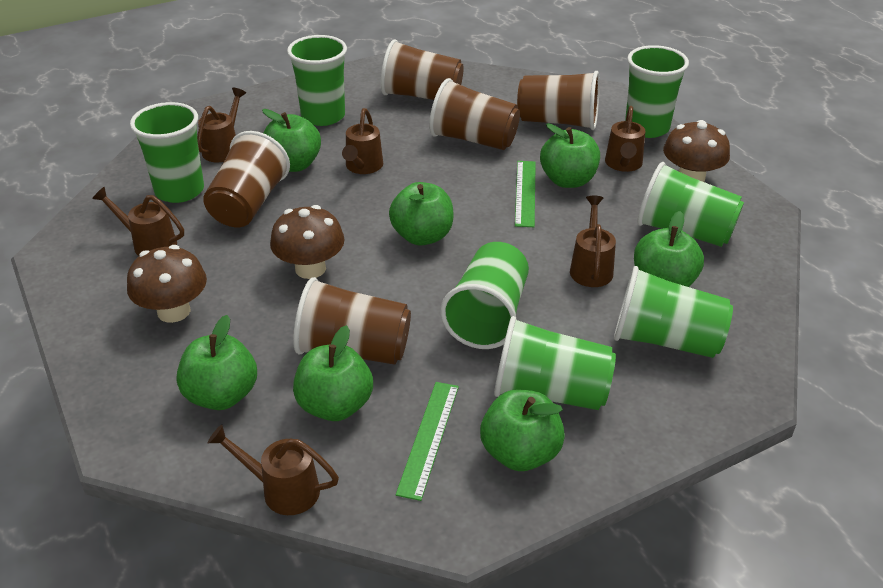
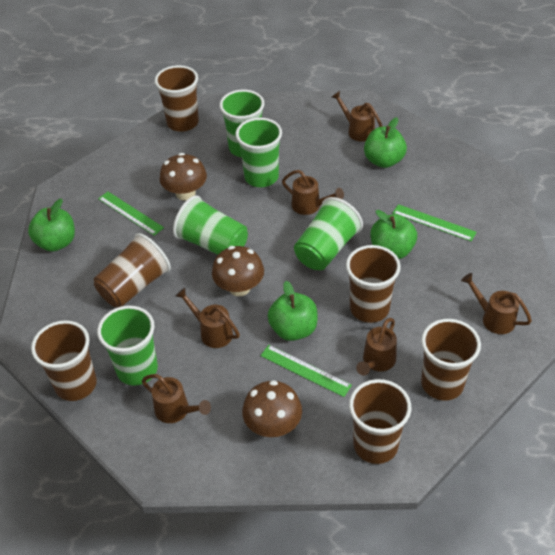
brown cup: [203,131,290,227] [293,277,411,365] [381,39,464,100] [429,78,520,150] [517,71,600,130] = 5 -> [31,320,97,401] [94,233,171,307] [155,65,199,132] [346,245,401,323] [349,379,411,464] [421,319,481,401] = 6
green apple: [176,315,257,410] [262,109,321,172] [293,325,373,421] [389,182,453,246] [480,389,565,471] [540,123,600,188] [634,211,704,287] = 7 -> [28,199,75,252] [268,281,317,341] [364,117,407,168] [371,210,417,259] = 4
green cup: [130,102,204,203] [287,35,347,126] [441,242,529,349] [494,316,616,410] [614,266,733,358] [625,45,689,138] [637,162,744,247] = 7 -> [97,306,158,386] [173,195,248,255] [219,89,265,157] [235,118,282,187] [294,197,363,270] = 5
green ruler: [396,382,459,501] [515,161,536,227] = 2 -> [98,192,164,236] [260,345,352,397] [393,204,476,241] = 3

